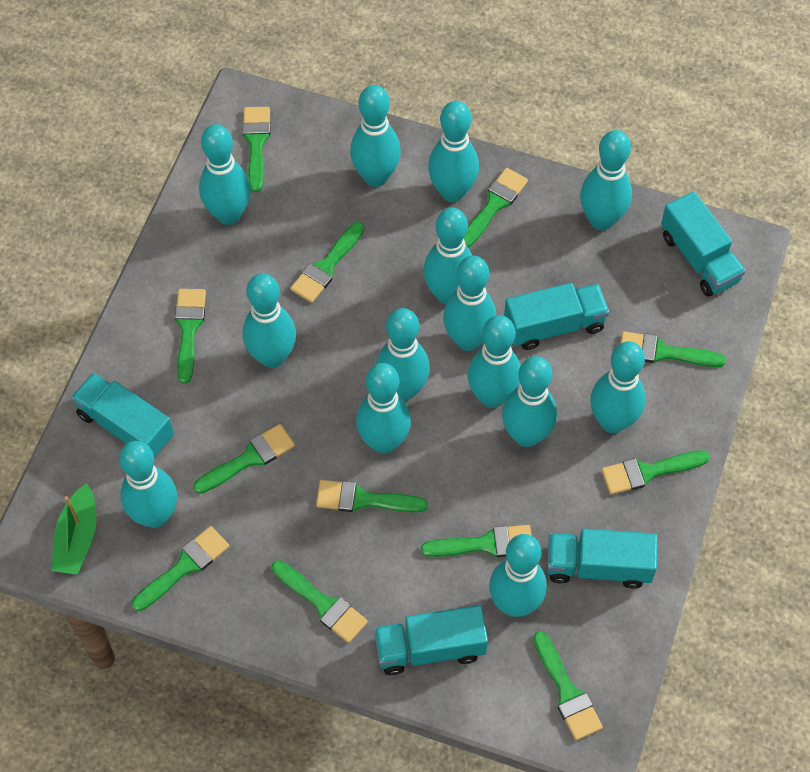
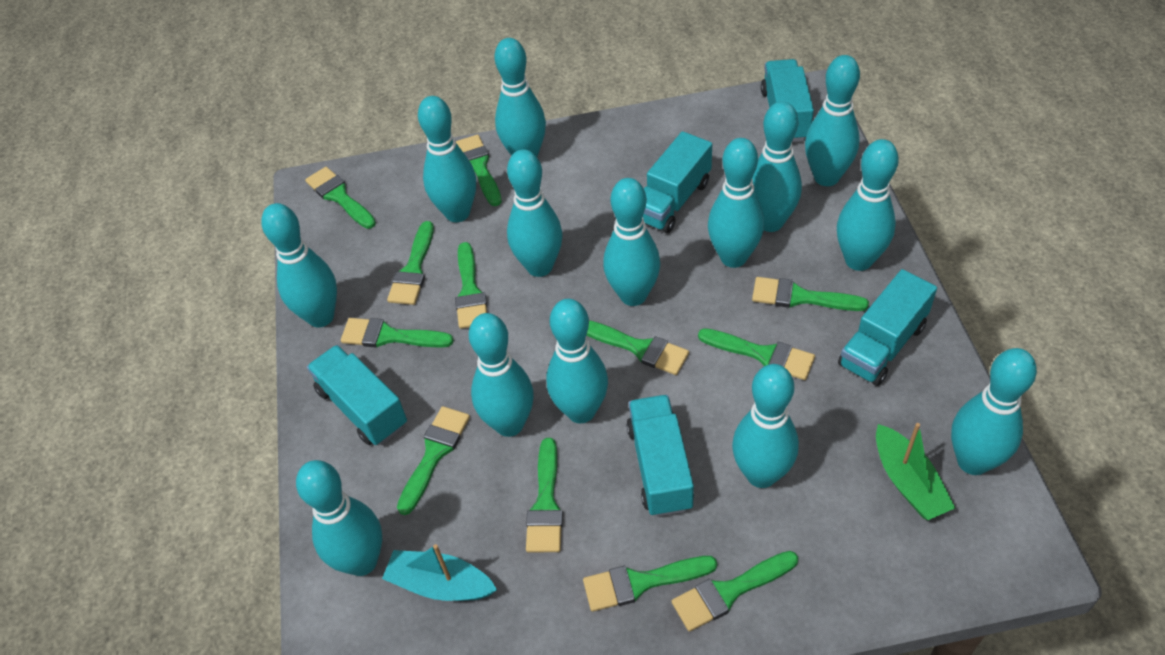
turquoise boat: none = 0 -> [382,544,497,601] = 1

